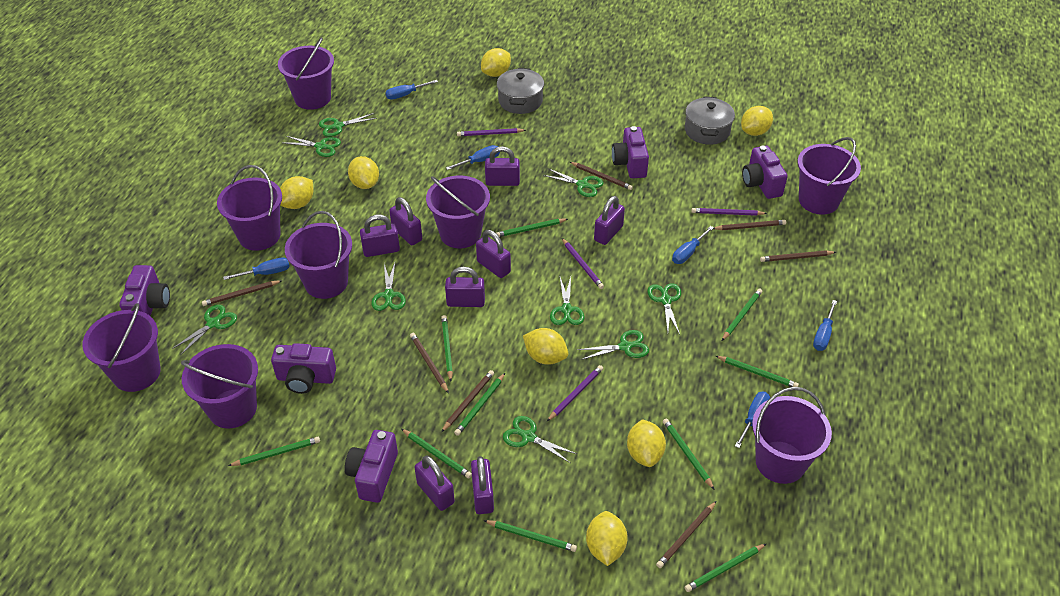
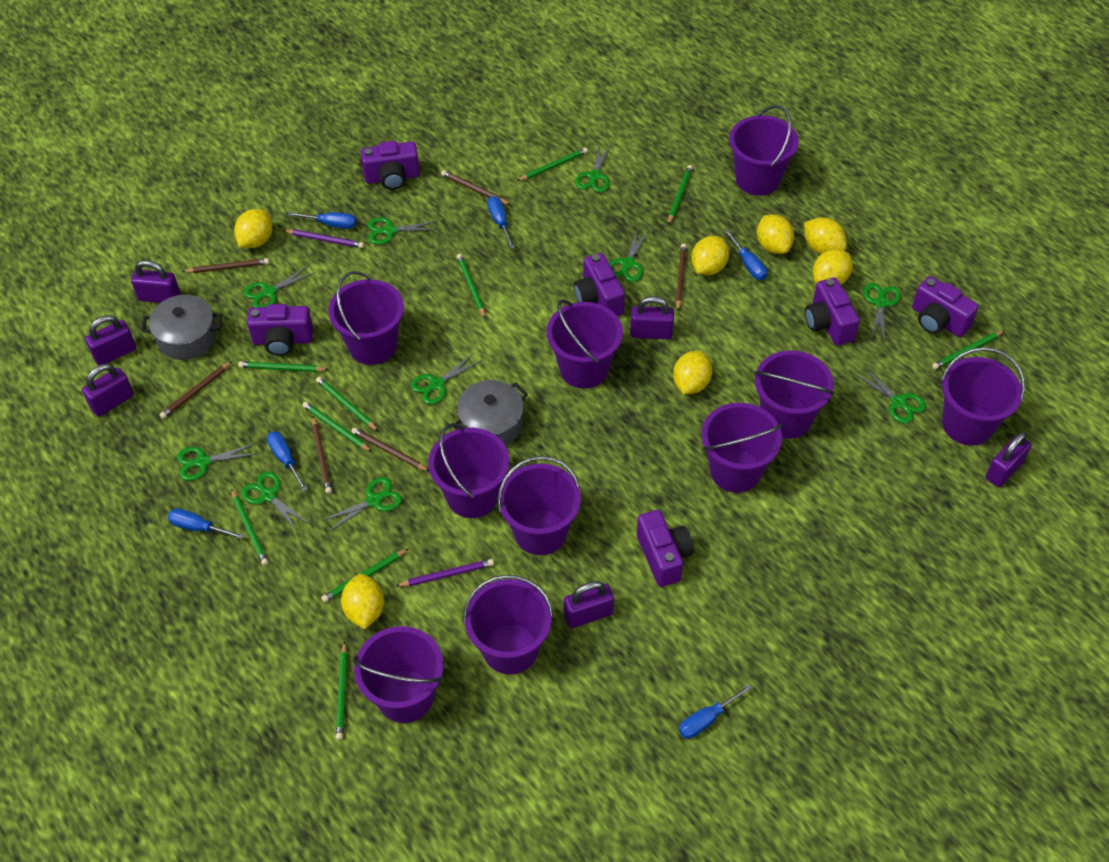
brown pencil: [202,280,283,306] [410,333,449,393] [441,370,494,432] [570,162,633,190] [656,501,716,568] [713,220,786,230] [760,250,836,262] = 7 -> [160,361,232,419] [182,258,269,273] [312,416,332,494] [351,427,430,472] [441,170,510,205] [676,244,687,311] = 6
green scissors: [172,304,237,355] [284,136,341,157] [319,113,377,137] [371,263,406,311] [503,416,577,463] [543,168,604,197] [550,277,584,325] [577,330,649,360] [647,283,681,334] = 9 -> [177,443,257,481] [241,472,308,530] [244,266,314,307] [322,477,402,531] [368,217,439,245] [411,353,482,405] [575,144,611,192] [609,230,649,282] [855,367,926,424] [863,283,901,341] = 10
purple bucket: [82,303,161,392] [181,344,258,429] [217,165,282,251] [278,37,334,110] [285,211,352,299] [426,176,490,248] [752,387,832,484] [797,137,861,215] = 8 -> [328,271,404,365] [353,626,443,723] [428,423,509,518] [463,575,553,675] [497,456,581,555] [547,299,623,388] [701,403,782,493] [729,105,799,196] [755,350,834,439] [941,347,1025,446] = 10
purple camera: [119,265,170,316] [271,343,336,394] [345,430,398,503] [612,126,649,178] [742,146,788,199] = 5 -> [247,304,313,356] [361,141,420,190] [574,253,625,316] [637,510,694,587] [805,278,860,345] [912,276,979,337] = 6
purple padlock: [360,215,400,257] [389,197,422,245] [415,456,455,511] [445,267,485,307] [471,456,494,514] [476,230,511,278] [485,146,520,186] [594,196,625,245] = 8 -> [82,364,134,417] [85,315,136,365] [131,260,180,303] [564,581,614,628] [630,296,674,339] [986,432,1031,487] = 6
purple pencil: [457,128,526,136] [547,365,603,421] [562,238,604,289] [692,208,767,216] = 4 -> [283,229,364,248] [396,559,494,587] = 2

